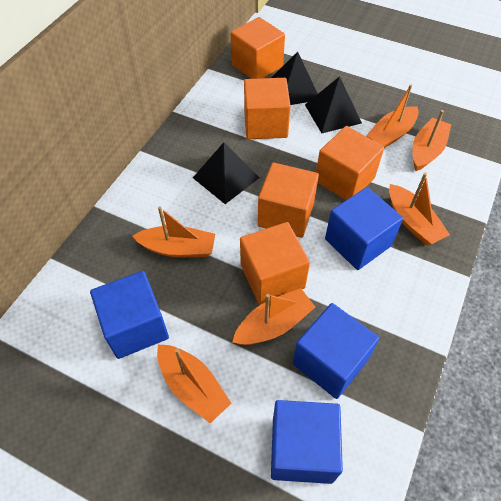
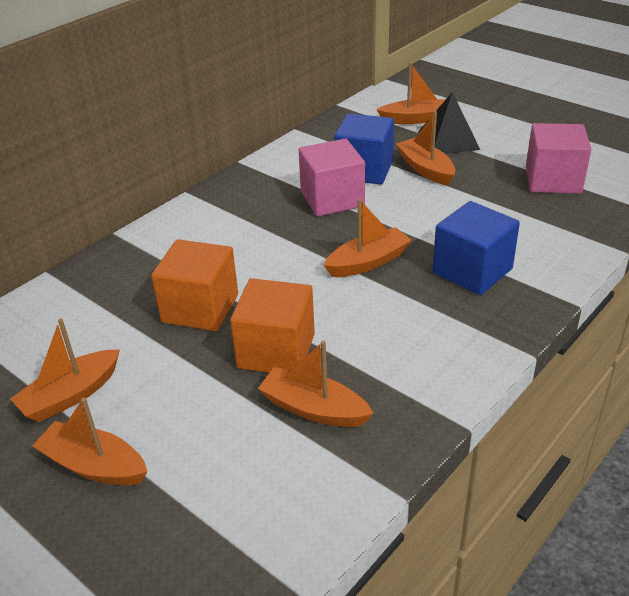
black pyramid: [193,142,259,204] [271,52,318,105] [305,76,362,133] = 3 -> [418,92,480,154] = 1
blue cube: [90,271,169,359] [271,400,343,484] [293,303,380,399] [325,187,403,270] = 4 -> [334,113,394,185] [433,201,520,295] = 2
orange cube: [231,17,285,79] [240,222,310,304] [244,78,291,139] [258,162,319,238] [316,126,384,200] = 5 -> [151,239,238,331] [230,278,315,373] = 2
pink cube: none = 0 -> [299,139,365,217] [526,123,591,194] = 2

